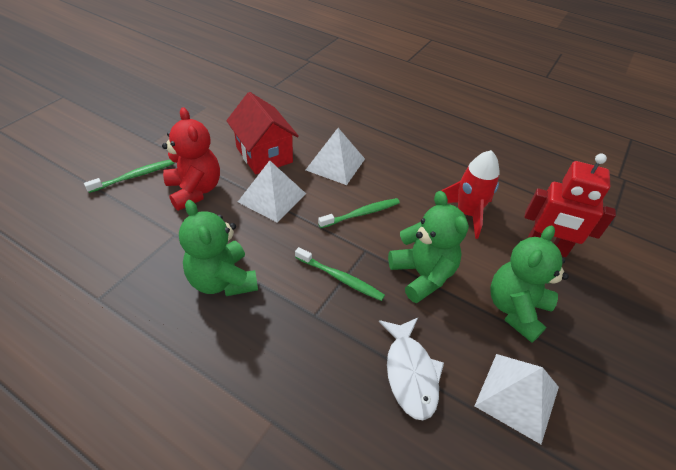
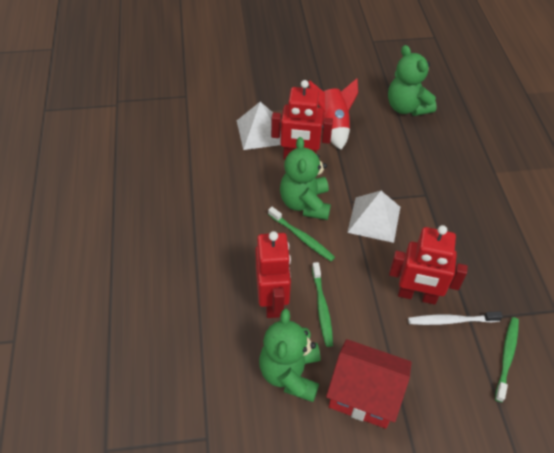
red robot: [524,153,616,257] = 1 -> [255,231,291,318] [271,80,333,160] [389,225,468,305] = 3
red teddy bear: [162,107,220,211] = 1 -> none = 0
white fish: [379,318,444,421] = 1 -> none = 0
white pyramid: [238,161,306,223] [306,128,365,185] [475,354,559,444] = 3 -> [237,102,281,150] [347,191,400,243] = 2
white toothbrush: none = 0 -> [408,312,503,325] = 1

